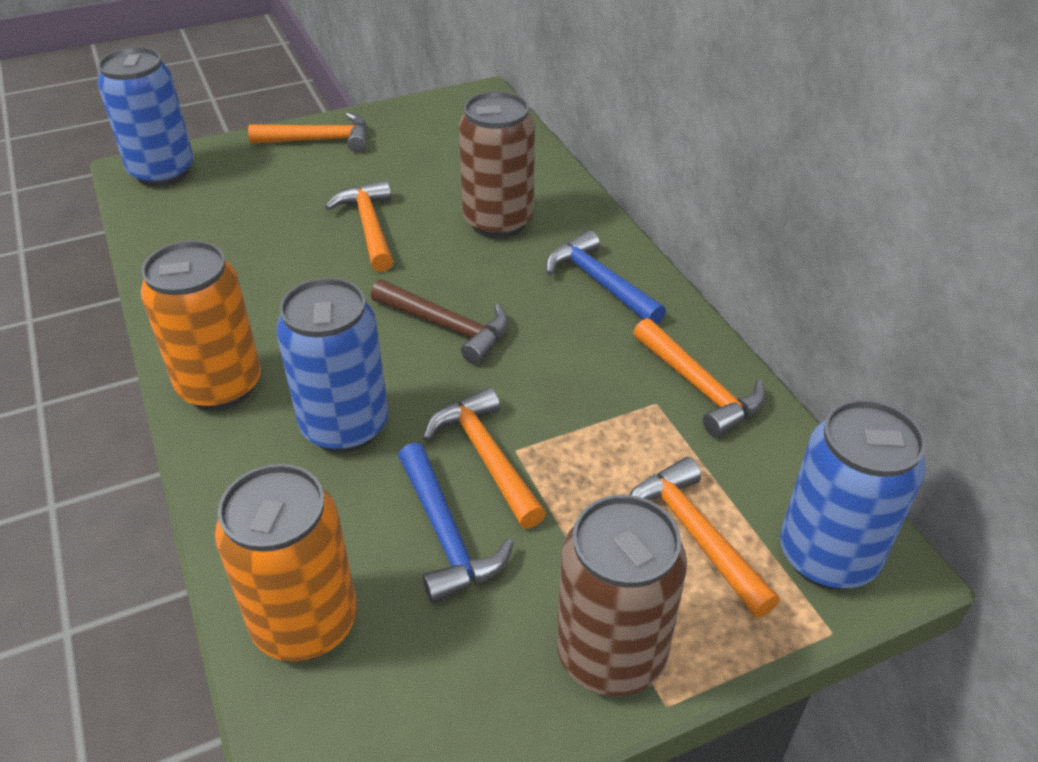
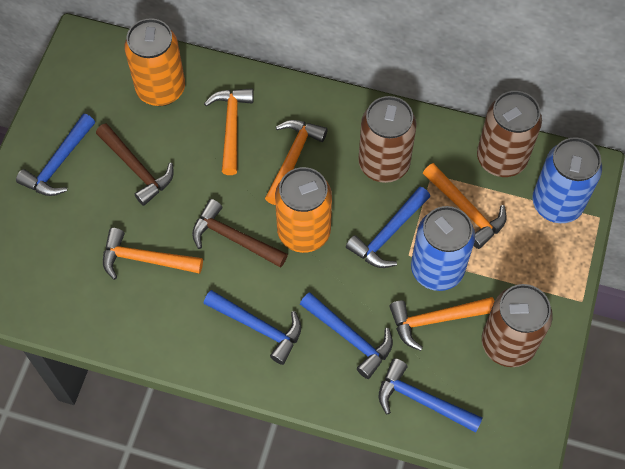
blue can: [98,47,194,187] [276,278,389,453] [780,399,926,590] = 3 -> [411,206,475,291] [532,137,602,223] = 2
blue hammer: [398,442,514,604] [546,230,666,324] = 2 -> [16,114,95,196] [204,290,301,365] [300,292,393,379] [346,187,430,268] [379,358,483,433] = 5
brown can: [459,91,535,238] [557,495,687,696] = 2 -> [358,96,417,183] [477,91,542,177] [482,284,553,367] = 3
brown hammer: [371,279,509,365] = 1 -> [96,123,174,206] [192,199,288,268] = 2

